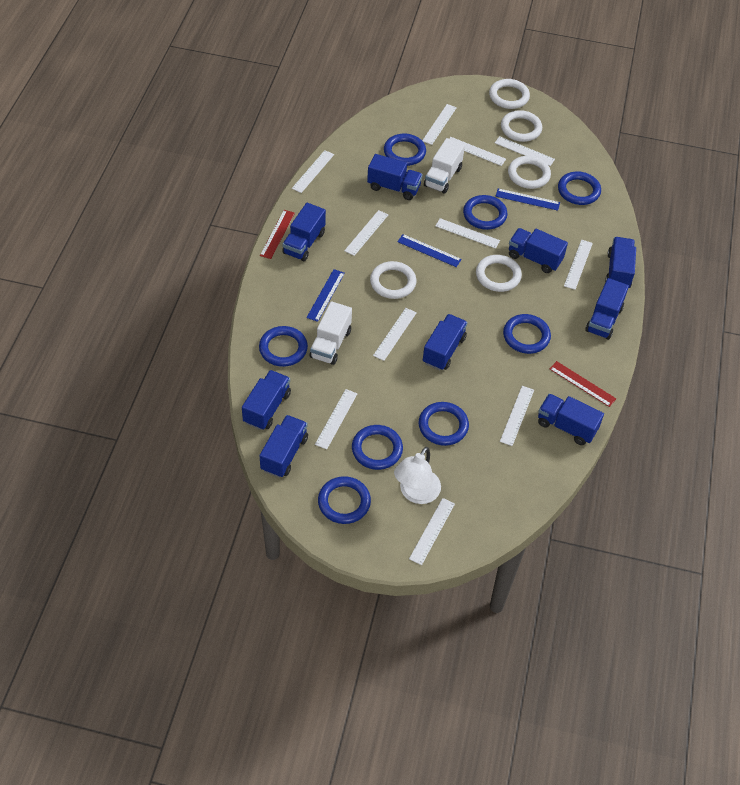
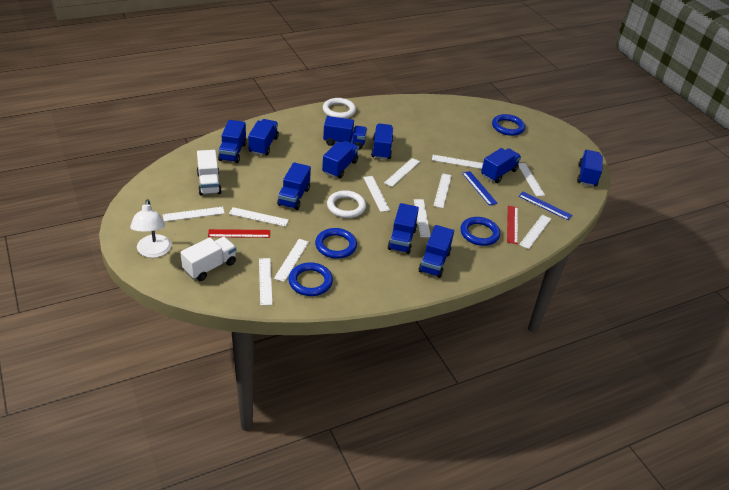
blue ring: [259,326,308,367] [318,476,371,524] [352,425,403,470] [384,133,426,166] [419,402,469,446] [463,195,507,230] [503,314,551,354] [558,172,601,205] = 8 -> [289,262,333,296] [315,228,357,259] [460,217,500,246] [492,114,525,136] = 4
blue ruler: [306,269,345,322] [397,234,462,267] [495,188,560,211] = 3 -> [462,171,498,206] [519,192,572,220] = 2
blue truck: [242,370,291,430] [260,415,308,478] [282,203,326,261] [367,154,423,200] [423,314,468,370] [509,228,568,273] [538,394,604,445] [585,278,629,340] [605,237,636,288] = 9 -> [218,120,247,163] [248,119,279,156] [277,162,311,210] [322,141,359,178] [323,116,367,150] [371,124,393,160] [388,203,419,254] [419,225,454,278] [481,148,521,183] [577,150,603,187] = 10
white ring: [370,261,416,299] [476,255,522,292] [489,79,530,109] [501,110,542,142] [508,156,551,189] = 5 -> [323,98,356,119] [327,190,366,218] = 2

